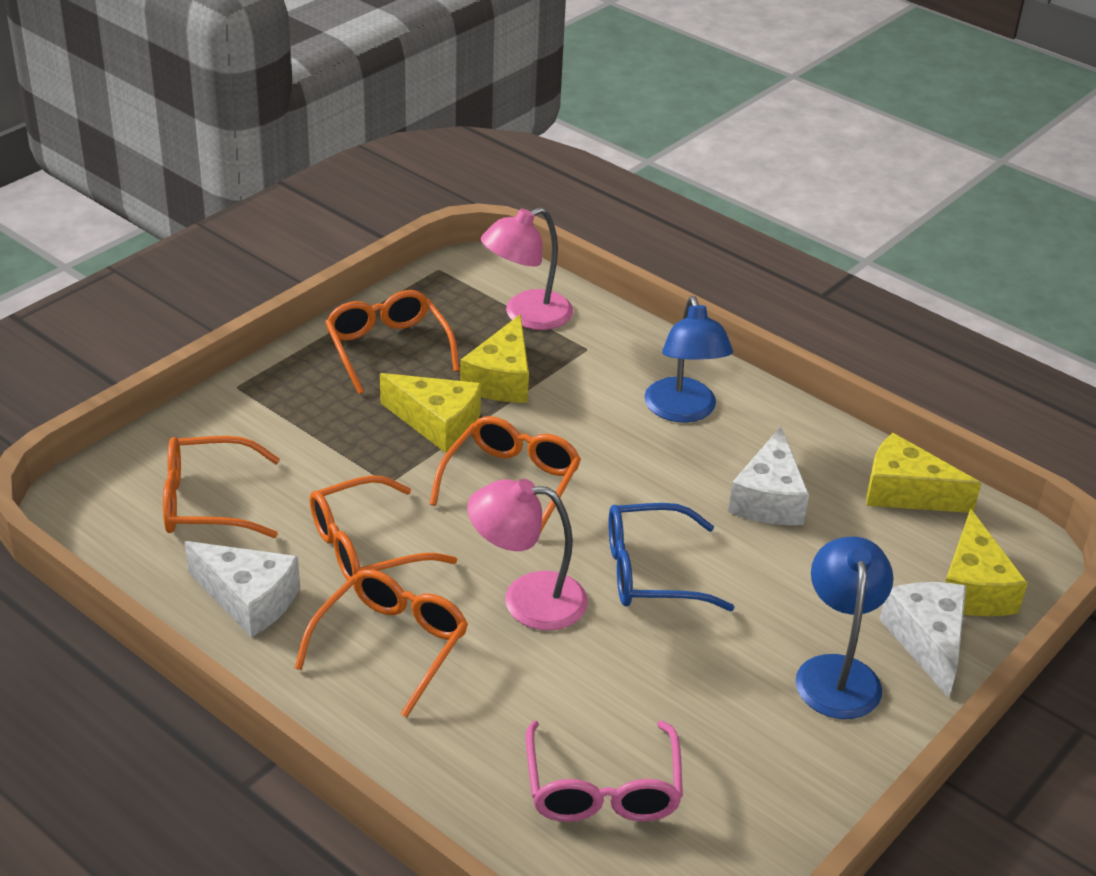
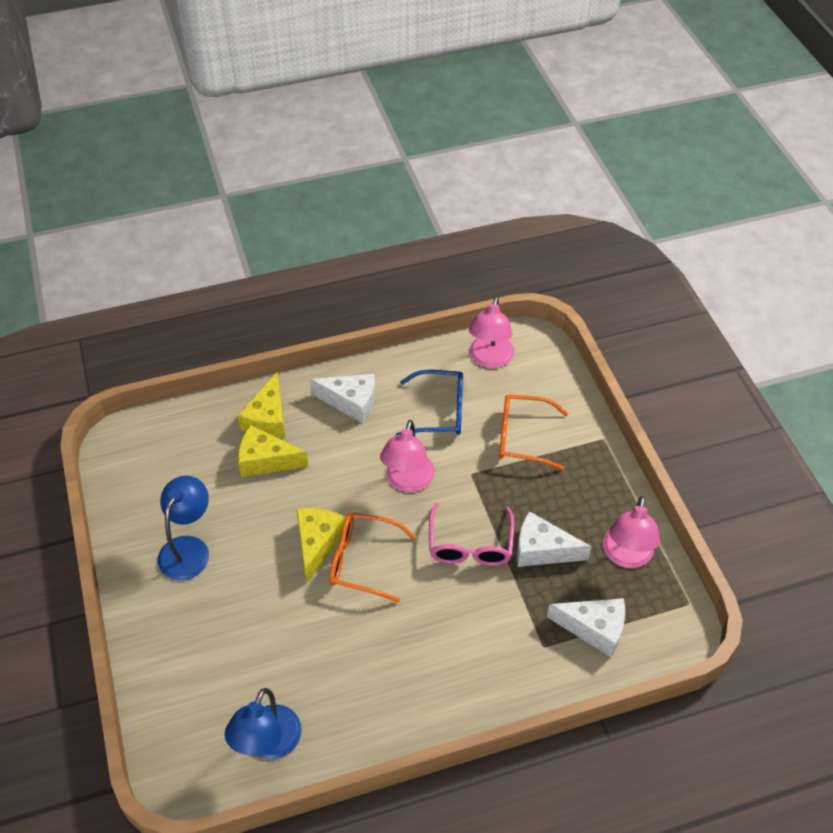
orange glasses: [163,436,280,538] [295,569,468,718] [310,475,457,580] [325,290,460,394] [430,416,581,533] = 5 -> [329,513,416,603] [499,394,568,470] = 2
pink lamp: [467,479,588,630] [481,207,573,330] = 2 -> [380,420,435,492] [469,296,514,368] [603,496,660,568] = 3
yellow cheese: [380,373,481,453] [460,314,529,403] [866,433,982,513] [945,509,1028,616] = 4 -> [238,373,285,438] [238,425,309,477] [296,508,345,583] = 3

